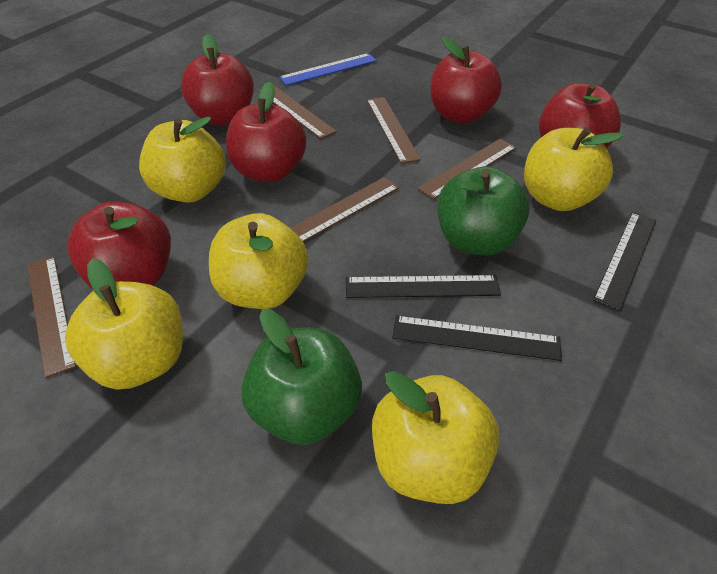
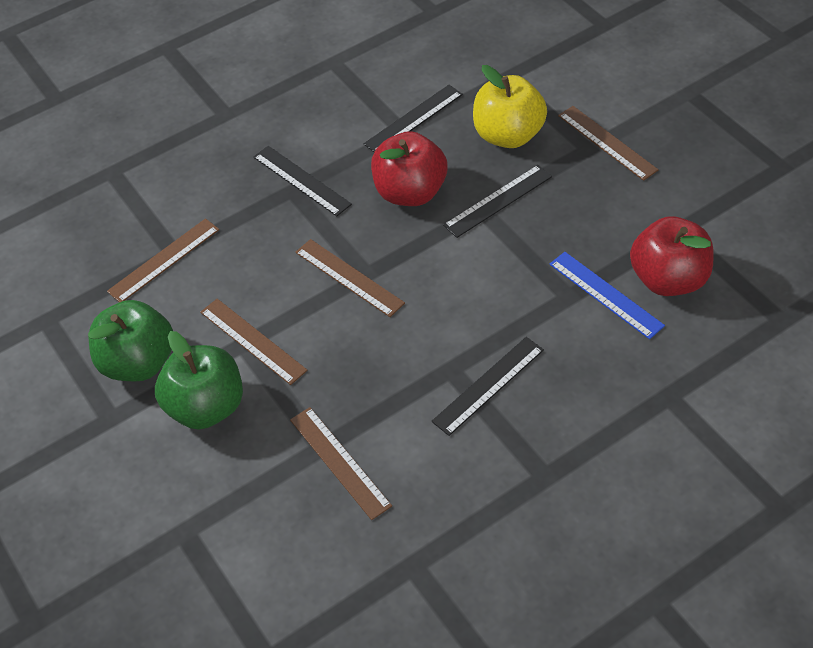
black ruler: [346,275,501,298] [392,316,562,361] [593,212,656,311] = 3 -> [254,146,352,216] [364,85,463,152] [431,337,544,436] [443,165,552,238] = 4
red apple: [67,201,171,289] [181,34,254,125] [226,81,306,182] [430,37,502,123] [539,83,621,148] = 5 -> [371,131,448,206] [630,216,713,296] = 2
yellow apple: [65,258,183,390] [139,116,226,203] [209,213,308,309] [372,371,500,504] [524,127,624,211] = 5 -> [473,65,547,148] = 1

